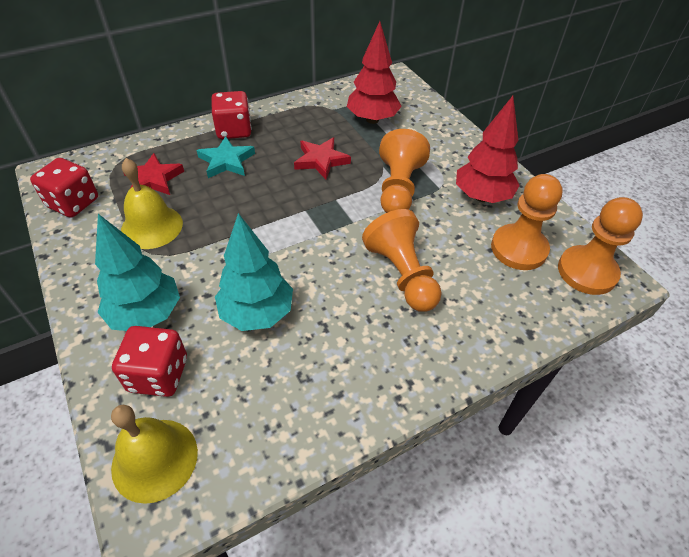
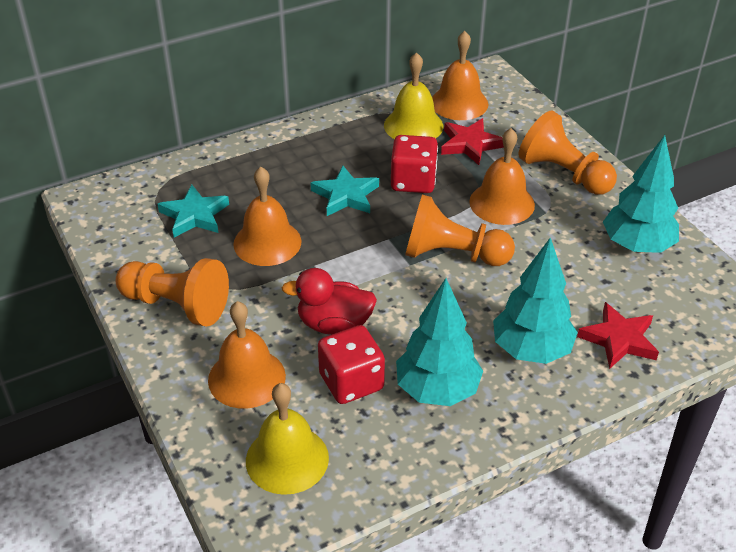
orange bell: none = 0 -> [208,301,286,409] [233,167,301,266] [432,31,488,120] [469,128,535,225] = 4
orange pawn: [362,209,442,312] [379,129,430,213] [491,174,563,270] [558,197,643,295] = 4 -> [116,258,229,327] [405,194,515,266] [518,110,617,195] = 3
red dice: [30,158,98,218] [112,326,187,397] [212,91,252,139] = 3 -> [318,325,385,404] [391,135,438,193] = 2
red duck: none = 0 -> [282,268,377,335] = 1
red tree: [347,21,402,124] [456,96,520,203] = 2 -> none = 0
turquoise star: [197,136,255,178] = 1 -> [158,185,229,238] [311,166,379,216] = 2
turquoise tree: [95,214,180,331] [215,213,293,331] = 2 -> [396,278,483,406] [493,237,578,364] [603,135,679,253] = 3

